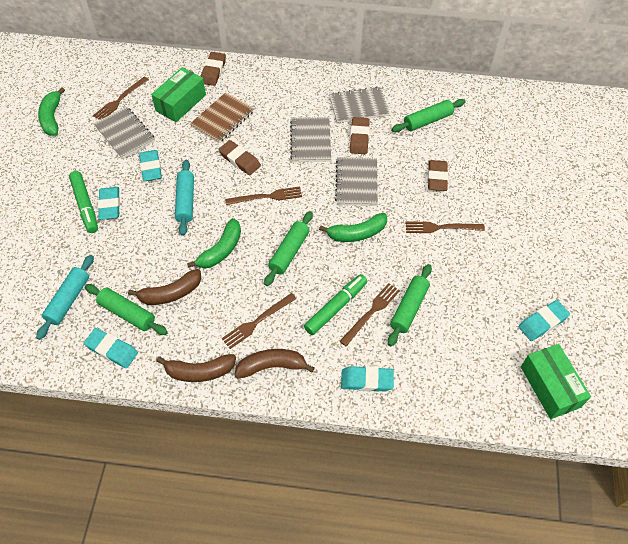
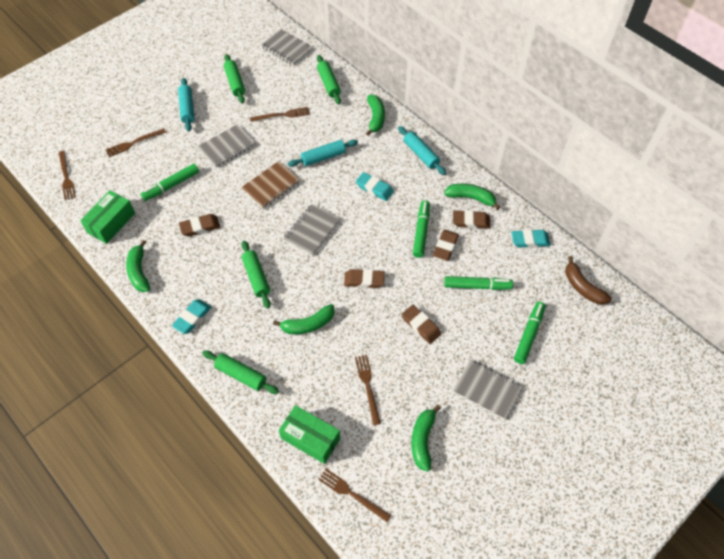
brown banana: [128,269,201,305] [156,354,236,382] [235,349,315,379] = 3 -> [565,256,611,304] = 1
brown eraser: [201,52,226,86] [219,140,261,175] [350,117,370,154] [428,160,448,191] = 4 -> [179,214,220,237] [344,269,385,288] [402,305,441,344] [433,230,459,261] [453,210,490,229] = 5
green banana: [38,87,65,136] [187,218,241,268] [319,213,387,242] = 3 -> [126,240,150,292] [273,304,335,334] [366,95,385,136] [411,405,441,472] [444,184,500,210] = 5
green marker: [69,171,98,233] [304,274,367,335] = 2 -> [141,164,199,201] [413,201,430,258] [444,276,513,290] [514,302,545,364] = 4
turquoise eraser: [84,328,138,368] [98,187,120,220] [139,150,162,181] [341,366,394,391] [519,300,570,341] = 5 -> [172,299,211,334] [356,172,394,201] [511,229,550,248] = 3
turquoise rolling pin: [36,255,94,340] [175,160,194,236] = 2 -> [178,78,194,131] [288,139,358,167] [398,126,446,175] = 3

